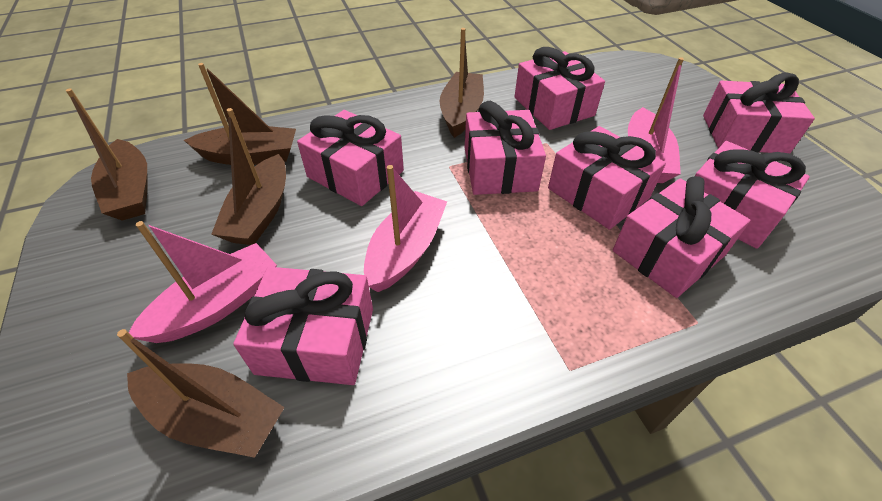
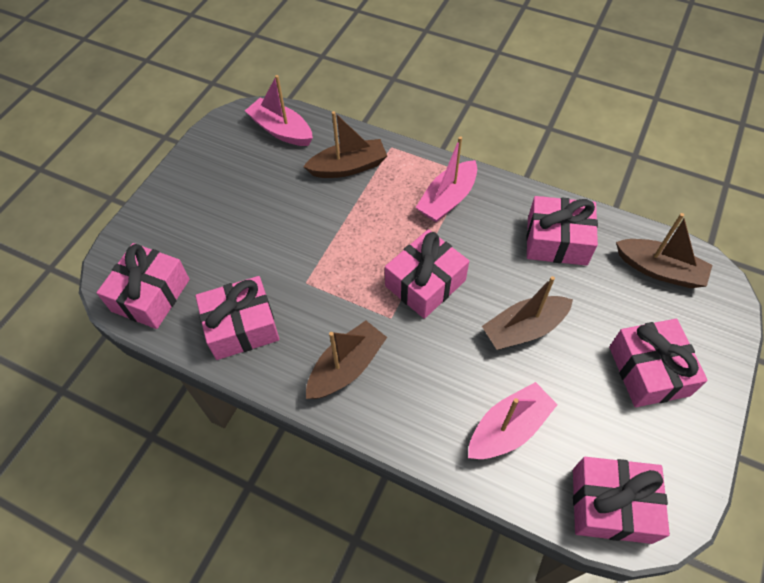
brown boat: [66,88,147,221] [117,329,285,458] [184,63,296,165] [211,108,286,245] [440,28,484,138] = 5 -> [303,111,387,178] [306,321,387,399] [482,276,573,350] [616,213,712,288] = 4
pink gift: [233,267,373,385] [297,110,404,206] [465,101,546,195] [514,47,605,130] [548,126,666,230] [613,176,750,298] [695,141,810,249] [703,73,815,154] = 8 -> [96,243,190,329] [195,276,280,360] [385,229,469,319] [526,196,598,266] [573,457,670,544] [609,319,708,407] = 6

